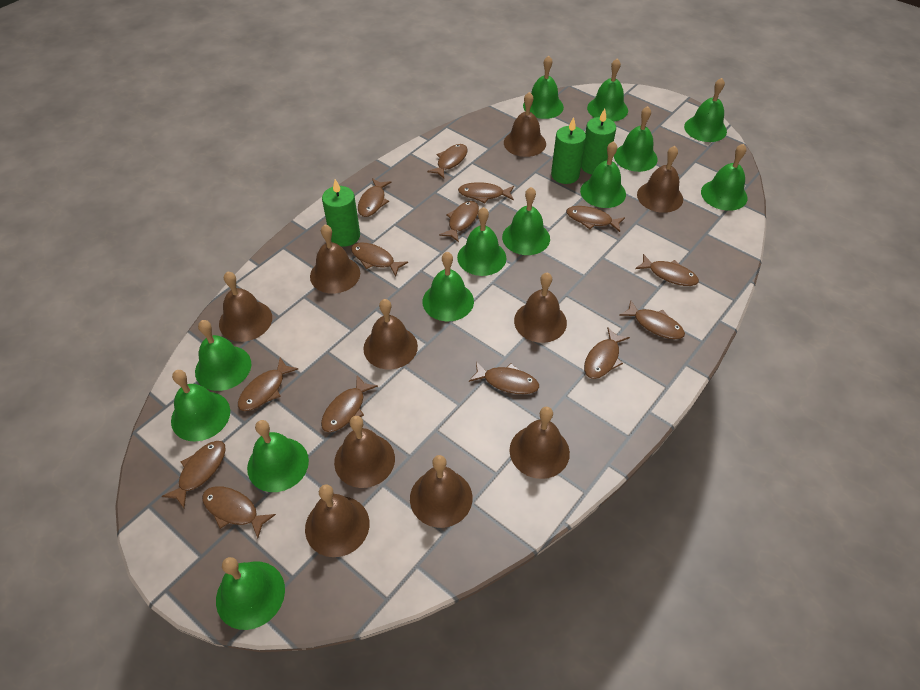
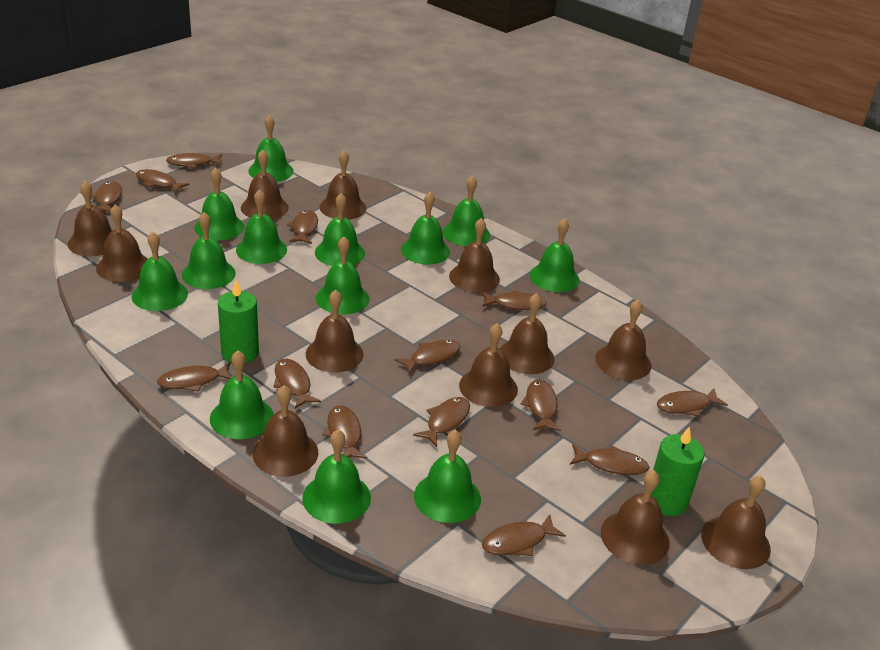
brown bell: [219,271,272,342] [305,484,370,557] [310,224,360,294] [334,416,395,488] [363,299,418,370] [410,455,472,528] [504,92,546,157] [509,407,570,479] [514,273,567,343] [637,146,683,213] = 10 -> [68,181,113,256] [96,204,148,282] [241,150,289,219] [253,385,318,477] [306,290,364,373] [319,150,366,220] [449,218,500,293] [459,323,518,407] [500,293,555,374] [595,300,652,380] [601,470,670,565] [701,476,771,569] = 12
green candle: [322,179,360,247] [551,117,586,184] [581,109,616,174] = 3 -> [218,280,259,363] [651,426,704,516] = 2

